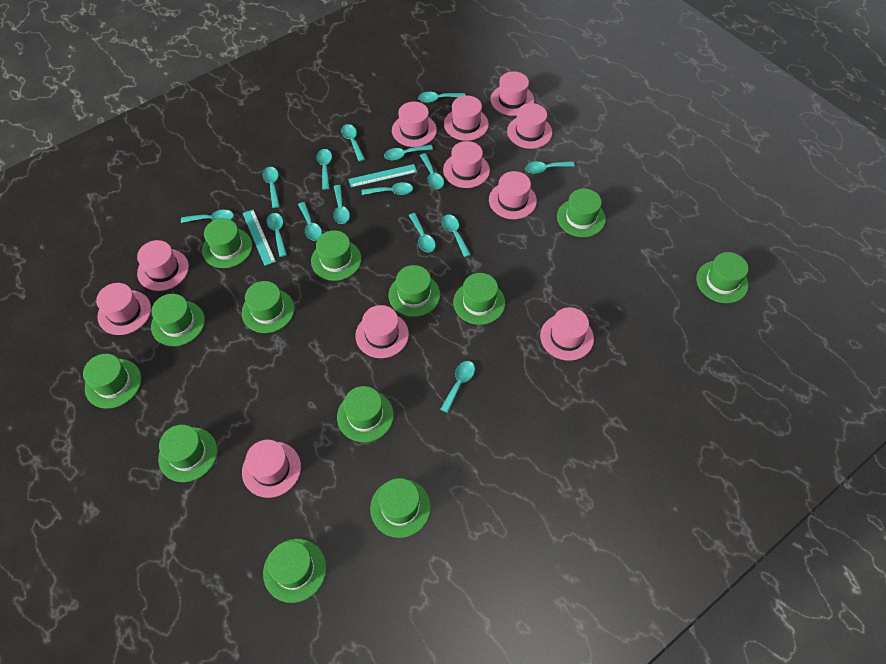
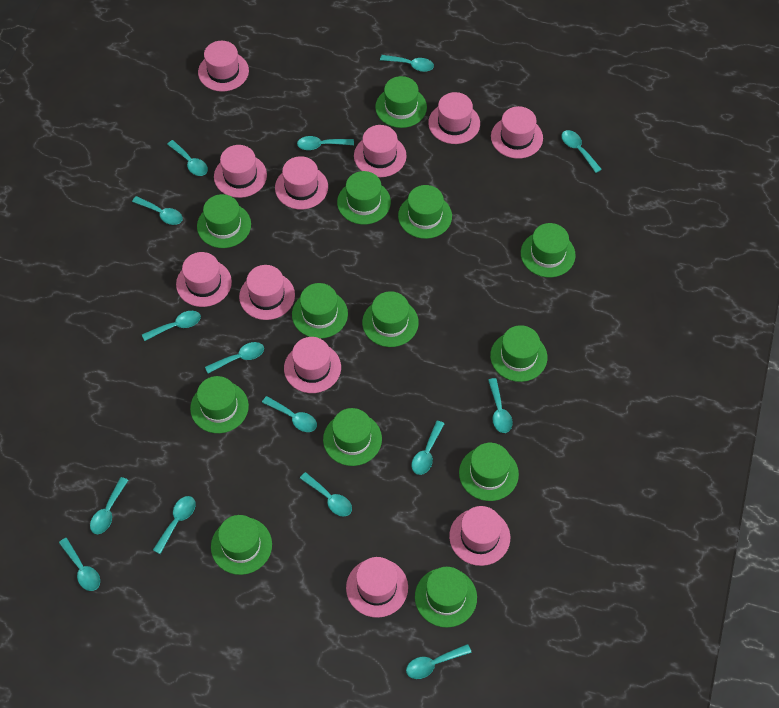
turquoise ruler: [243,210,276,266] [348,164,417,188] = 2 -> none = 0

